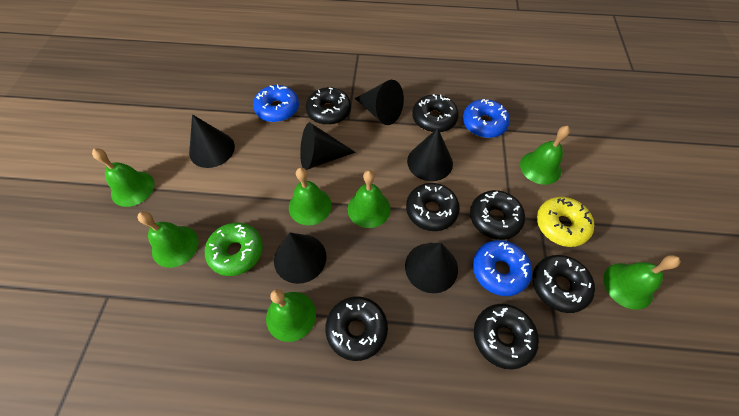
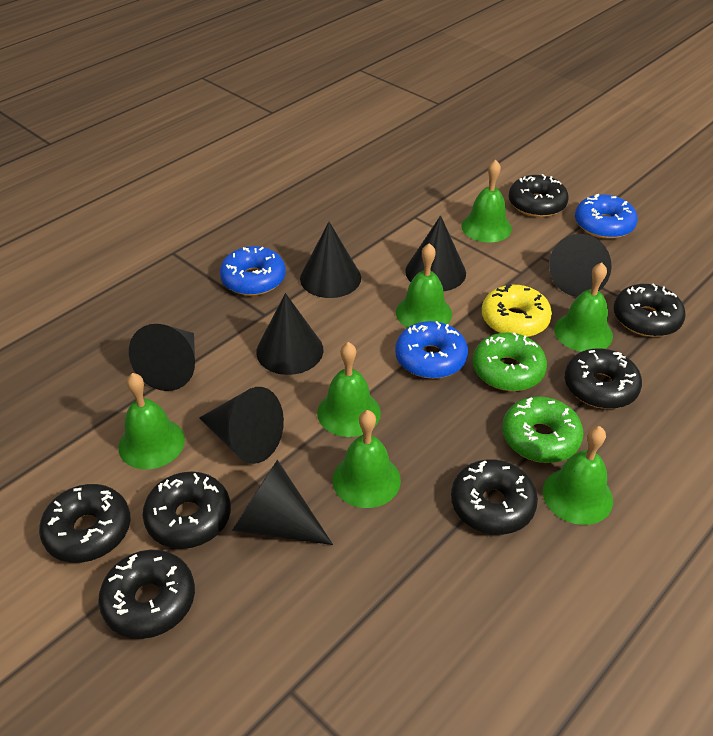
black cone: [189,114,235,168] [274,233,326,284] [300,122,356,170] [355,80,404,125] [405,242,458,293] [407,128,453,181] = 6 -> [129,324,195,391] [199,387,284,464] [232,459,333,545] [256,293,323,375] [300,222,361,298] [405,216,466,291] [549,234,612,297] = 7
green donut: [205,223,263,276] = 1 -> [472,333,547,391] [502,396,584,463] = 2

